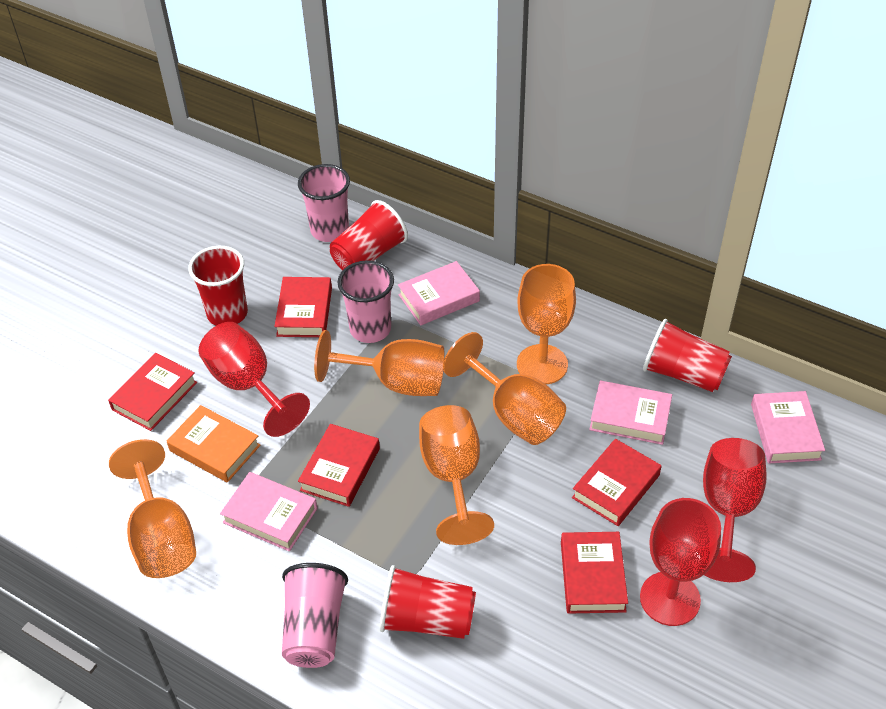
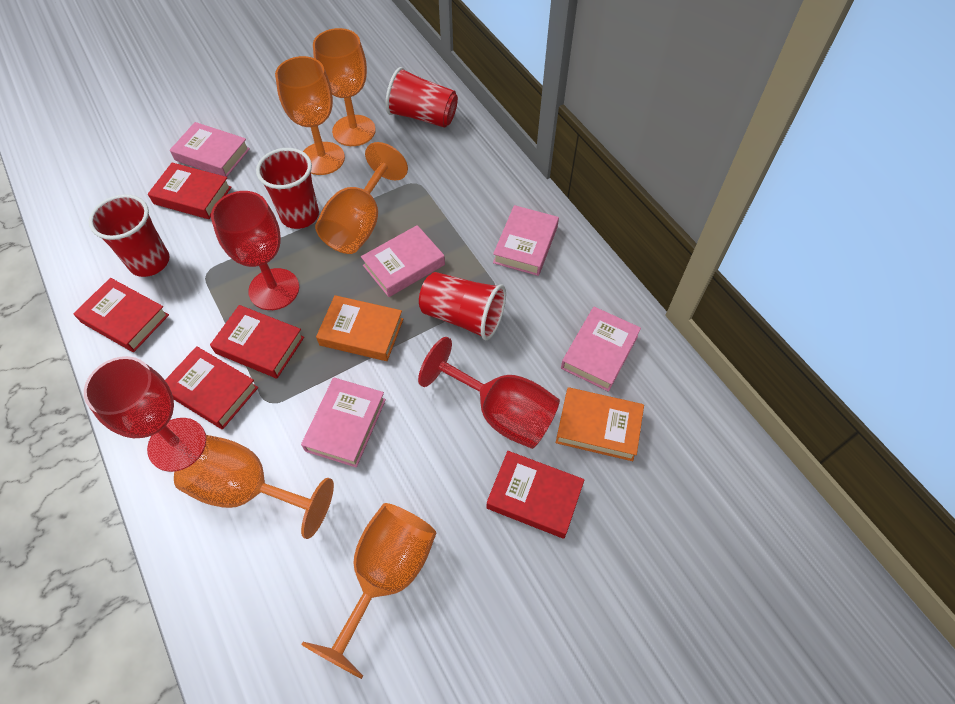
orange book: [167,405,260,483] = 1 -> [316,295,403,361] [556,387,644,461] = 2
pink book: [220,472,318,551] [398,261,480,325] [589,380,672,445] [751,391,825,464] = 4 -> [170,122,250,177] [301,378,386,468] [361,225,445,297] [493,205,559,276] [561,307,641,392] = 5
pink cup: [282,563,348,668] [298,164,350,242] [337,260,394,343] = 3 -> none = 0

